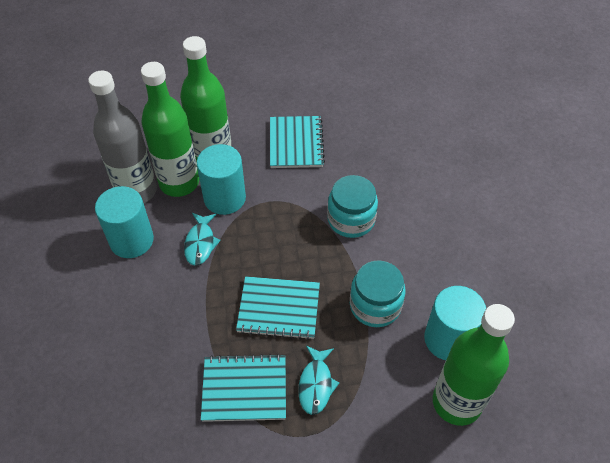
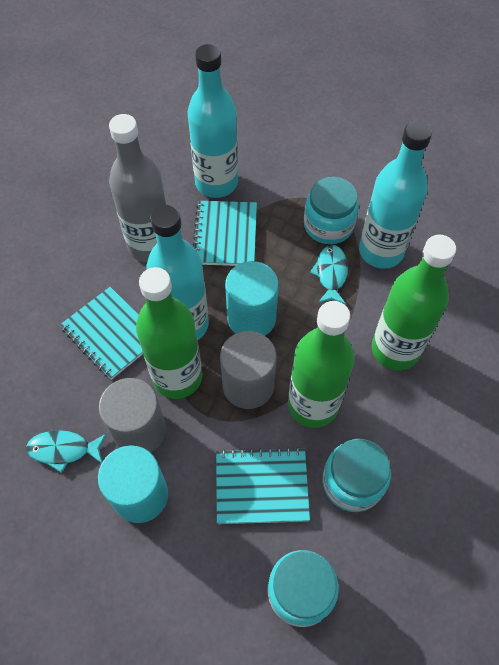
grey cylinder: none = 0 -> [99,378,166,453] [220,331,276,409] = 2
turquoise bottle: none = 0 -> [146,205,209,340] [188,44,238,198] [359,121,432,269] = 3
turquoise cylinder: [95,186,154,258] [197,144,246,215] [424,286,486,360] = 3 -> [98,445,168,523] [225,261,279,336] = 2
turquoise jar: [327,175,378,238] [350,260,406,327] = 2 -> [268,550,339,627] [304,177,359,244] [323,439,391,512] = 3

